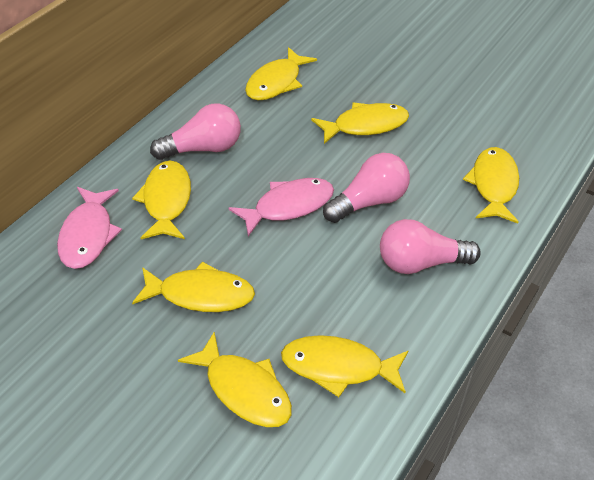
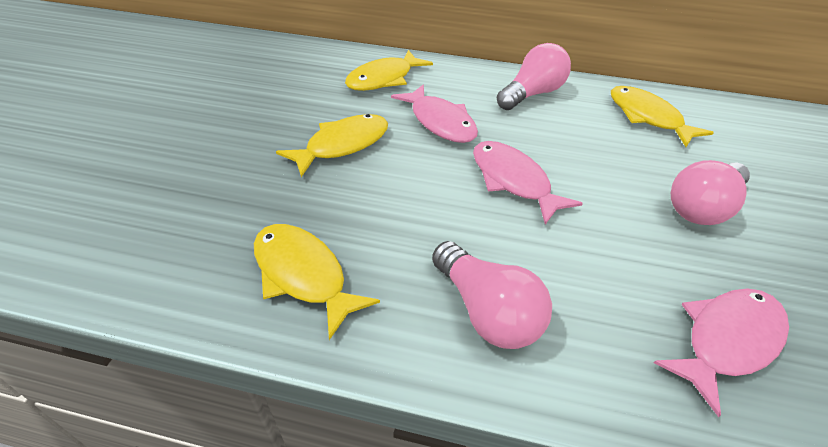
pink fish: [57,187,122,269] [228,178,334,236] = 2 -> [391,85,478,143] [473,141,583,225] [654,288,789,417] = 3
yellow fish: [132,161,191,239] [132,262,255,312] [178,332,292,427] [245,47,317,100] [281,335,408,397] [311,103,409,144] [463,147,519,224] = 7 -> [254,224,380,340] [276,114,388,177] [345,50,433,91] [611,86,714,147] = 4

